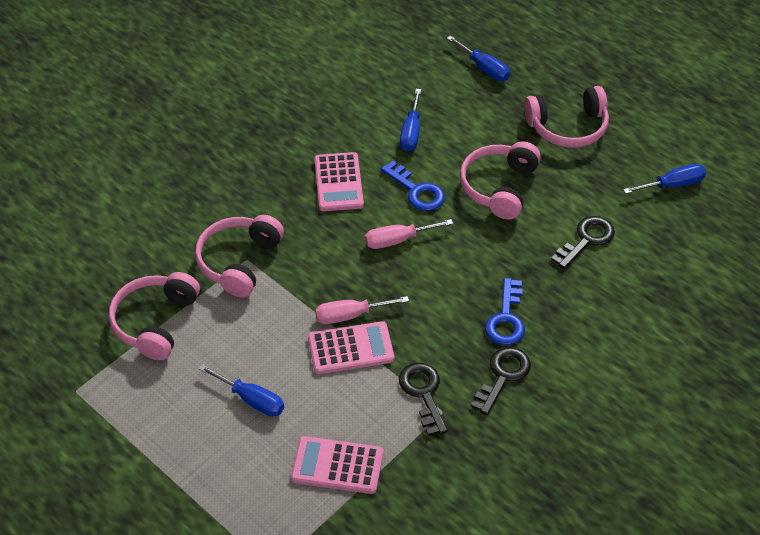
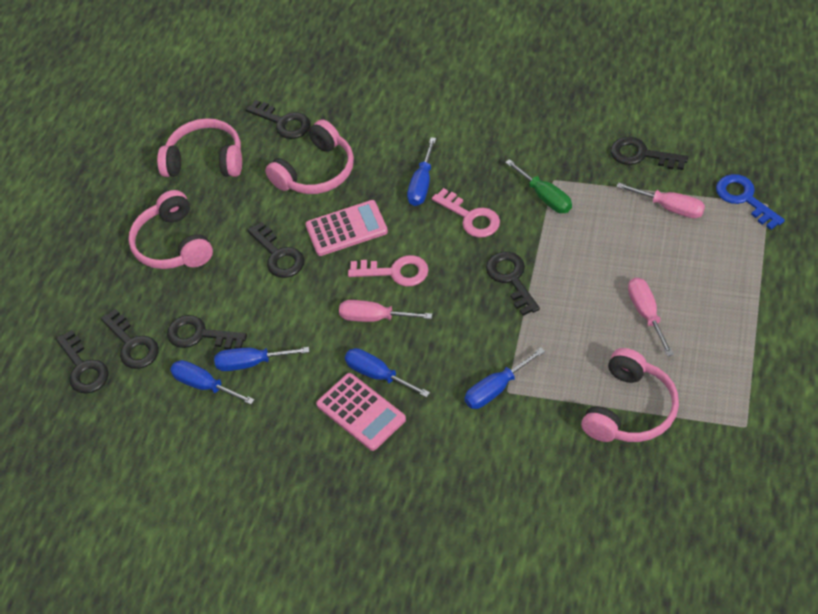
black key: [399,363,447,436] [471,347,531,415] [551,216,615,269] = 3 -> [56,330,109,394] [100,309,159,369] [167,315,247,349] [246,100,310,139] [248,222,304,278] [486,252,540,316] [610,137,688,170] = 7
blue key: [381,160,445,211] [485,278,525,345] = 2 -> [716,174,785,230] = 1
blue screwdriver: [199,364,284,417] [400,89,421,152] [447,36,510,81] [623,164,706,194] = 4 -> [170,360,255,405] [214,347,309,371] [345,348,430,398] [407,137,436,206] [464,348,545,409] = 5
green screwdriver: none = 0 -> [505,159,572,213] = 1
pink calculator: [291,436,383,494] [308,321,394,374] [314,152,364,211] = 3 -> [305,200,388,256] [316,373,406,451] = 2
pink key: none = 0 -> [348,255,429,286] [432,188,500,238] = 2
pink screwdriver: [315,296,409,324] [365,219,453,249] = 2 -> [339,300,432,322] [617,183,705,219] [628,278,674,356] = 3

